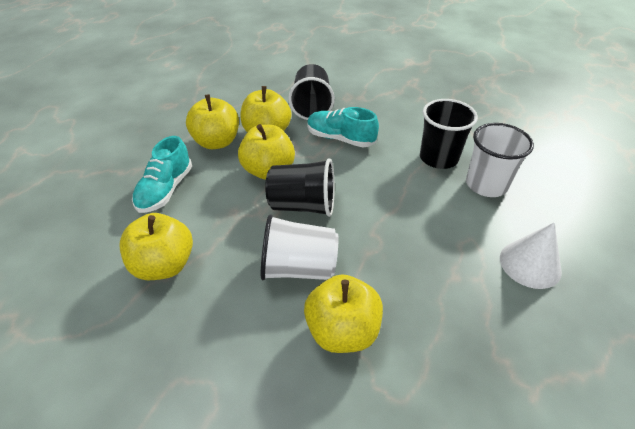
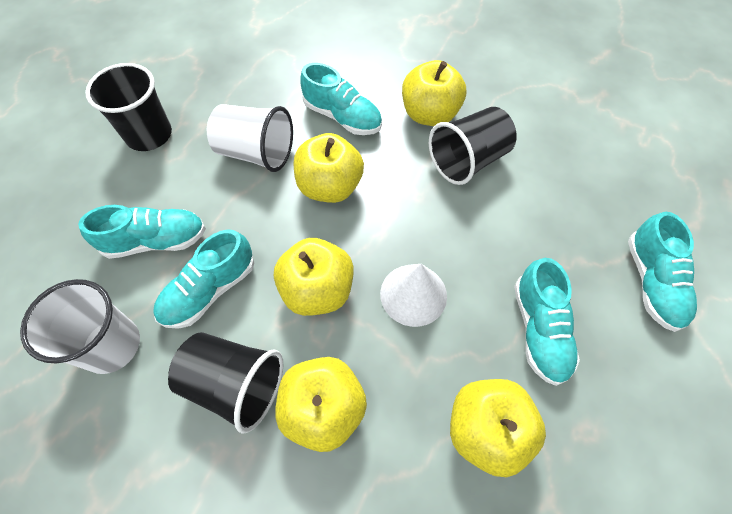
turquoise shoe: [132,136,192,213] [307,107,379,147] = 2 -> [78,205,206,259] [153,229,254,329] [300,63,382,135] [514,258,580,386] [628,212,697,332] = 5

